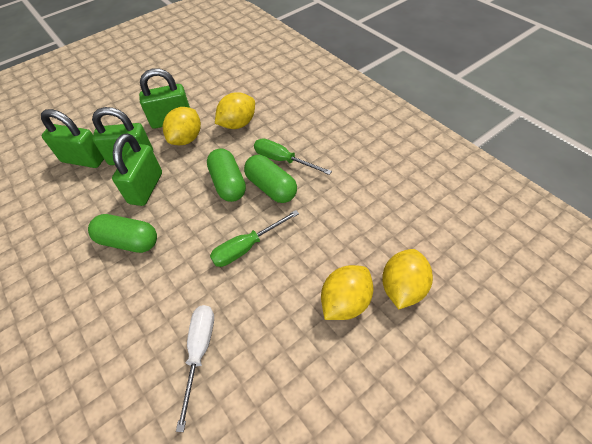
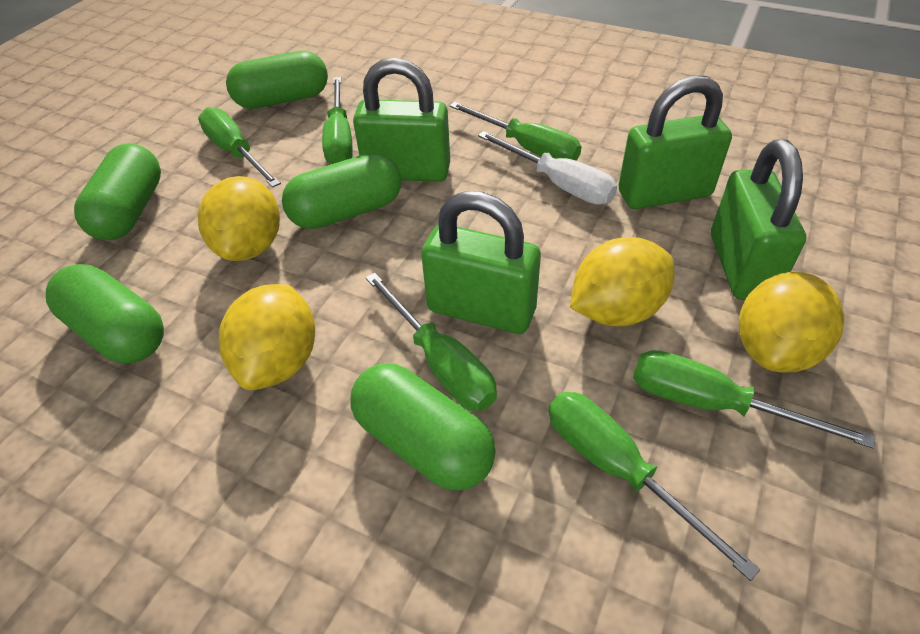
green capsule: [88,214,157,253] [207,148,246,202] [244,155,297,203] = 3 -> [46,264,164,363] [74,143,161,240] [226,51,328,109] [282,153,402,229] [350,363,496,491] = 5
green screwdriver: [210,210,299,267] [254,139,332,175] = 2 -> [198,107,281,188] [322,77,353,164] [365,273,497,411] [449,102,581,161] [549,392,760,581] [633,350,875,449] = 6

